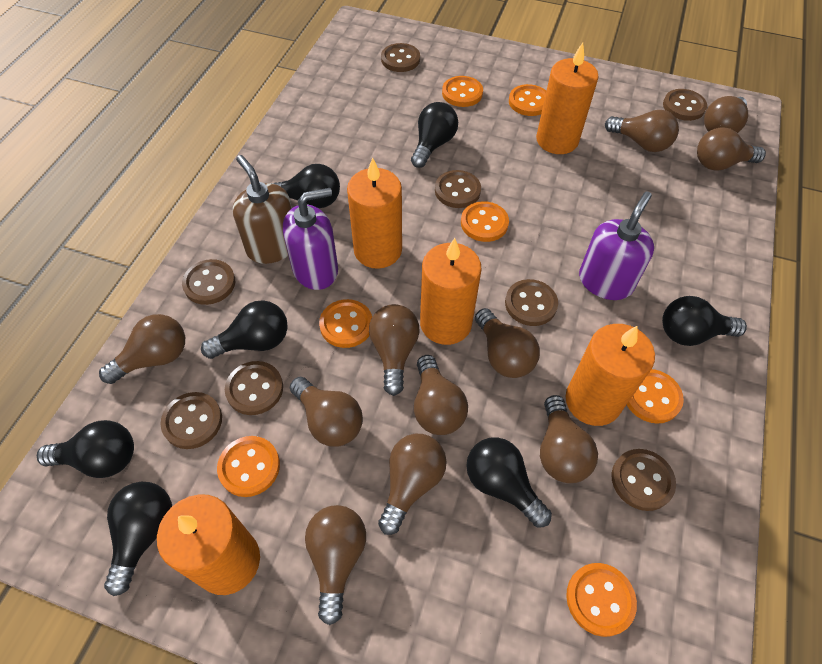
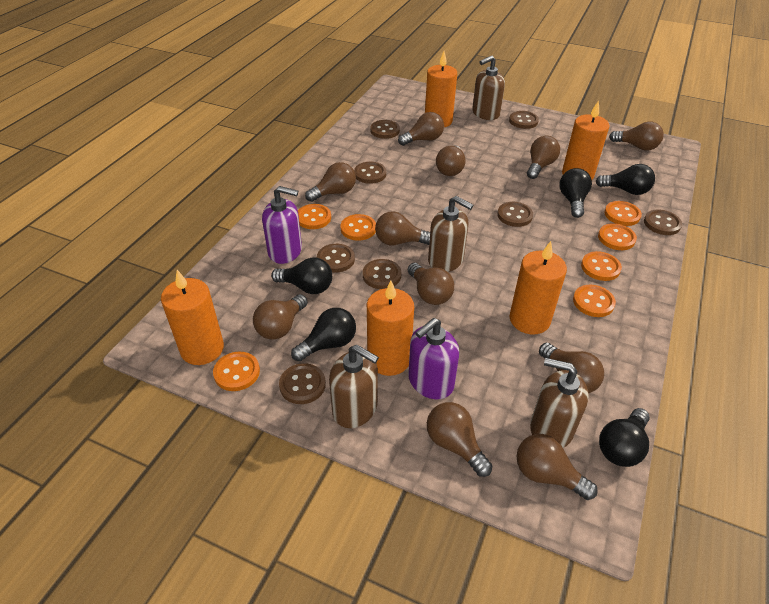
black light bulb: [37,420,134,478] [104,482,172,596] [201,300,288,359] [272,164,340,208] [411,102,458,168] [466,437,552,528] [662,296,747,346] = 7 -> [271,257,332,294] [291,308,356,361] [560,168,592,218] [596,164,655,195] [599,408,650,467] = 5
brown soap dispenser: [233,155,292,264] = 1 -> [329,345,379,428] [428,196,473,272] [472,56,505,120] [530,358,589,448] = 4

